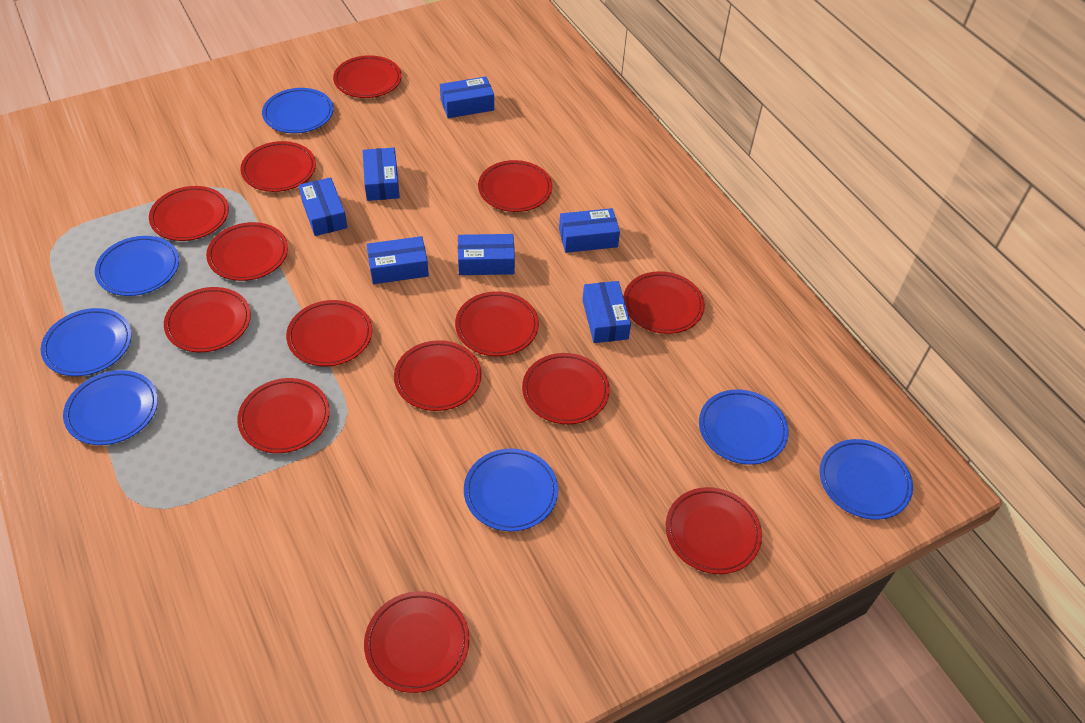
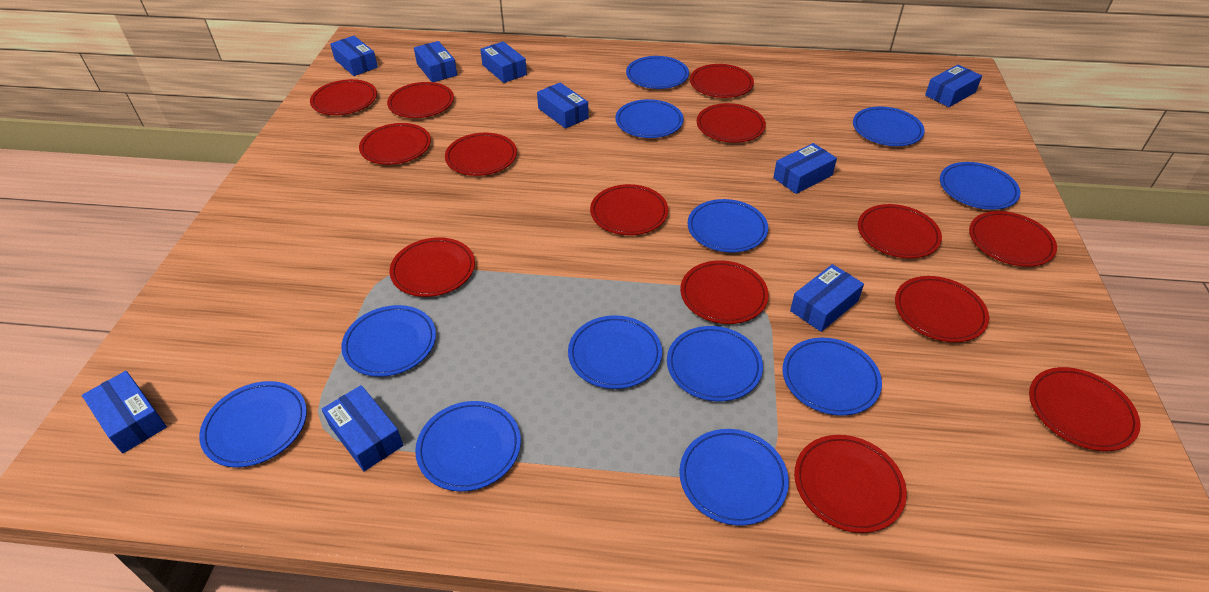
blue box: [299,177,347,236] [362,148,400,201] [366,236,429,284] [440,77,494,118] [458,234,515,275] [559,208,620,253] [582,281,631,343] = 7 -> [82,371,167,454] [322,385,403,471] [330,36,378,76] [414,41,457,82] [480,41,527,83] [537,83,589,129] [773,143,837,194] [790,264,864,332] [925,65,982,107] = 9
blue plate: [41,308,132,376] [63,370,158,445] [95,236,179,296] [262,88,333,133] [464,448,558,531] [699,389,789,465] [820,439,913,520] = 7 -> [199,381,307,467] [341,305,436,377] [415,401,521,491] [568,315,662,389] [615,99,684,138] [626,56,689,89] [667,326,763,401] [679,429,789,525] [688,199,768,252] [782,338,882,416] [853,107,925,146] [940,162,1020,210] = 12

